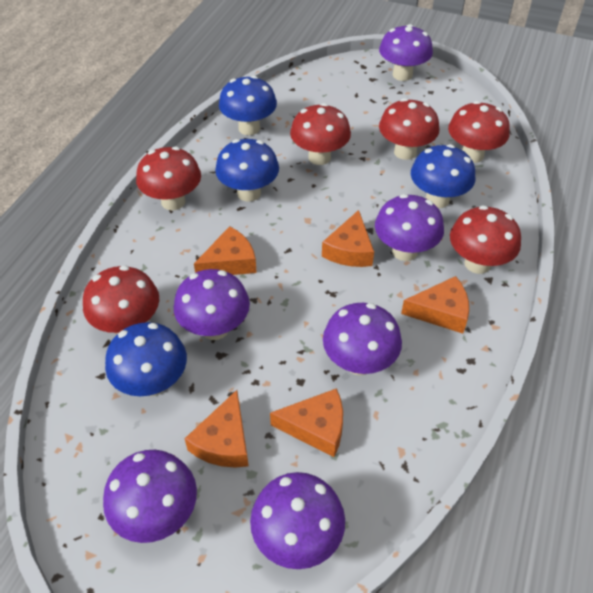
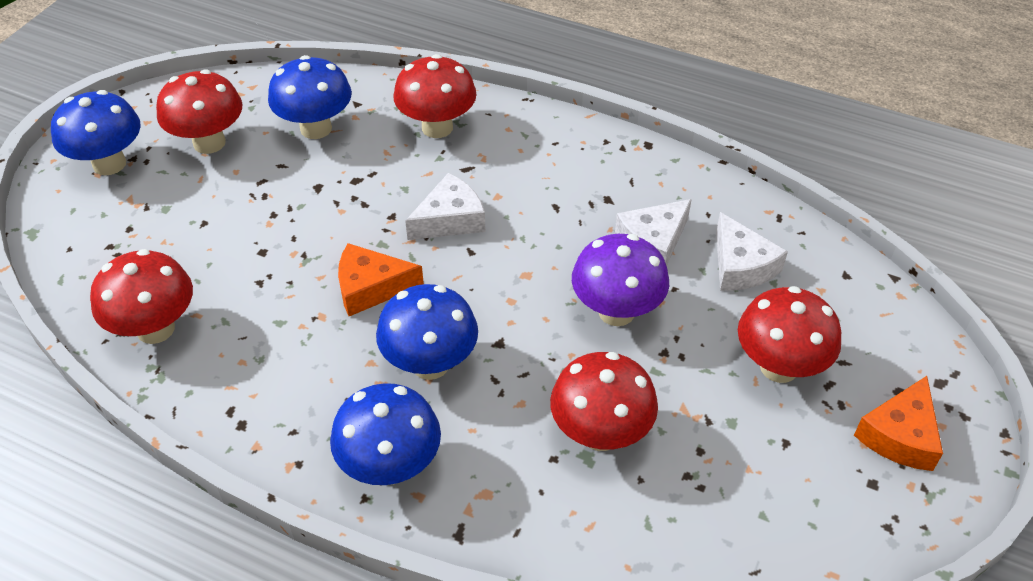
orange cheese: [185,390,249,468] [194,226,257,275] [270,388,343,457] [322,210,374,267] [401,276,469,333] = 5 -> [338,243,424,316] [854,376,943,471] = 2
purple mushroom: [103,450,197,543] [174,269,250,340] [250,472,345,569] [323,303,402,376] [375,194,444,261] [379,24,433,81] = 6 -> [572,234,669,326] = 1
red mushroom: [83,265,159,334] [136,147,201,210] [290,103,351,165] [379,98,439,160] [448,101,510,163] [450,205,521,274] = 6 -> [90,249,193,344] [156,69,242,154] [393,54,477,138] [550,352,658,451] [738,286,841,383] = 5
white cheese: none = 0 -> [405,173,486,240] [615,199,692,266] [716,212,788,291] = 3

